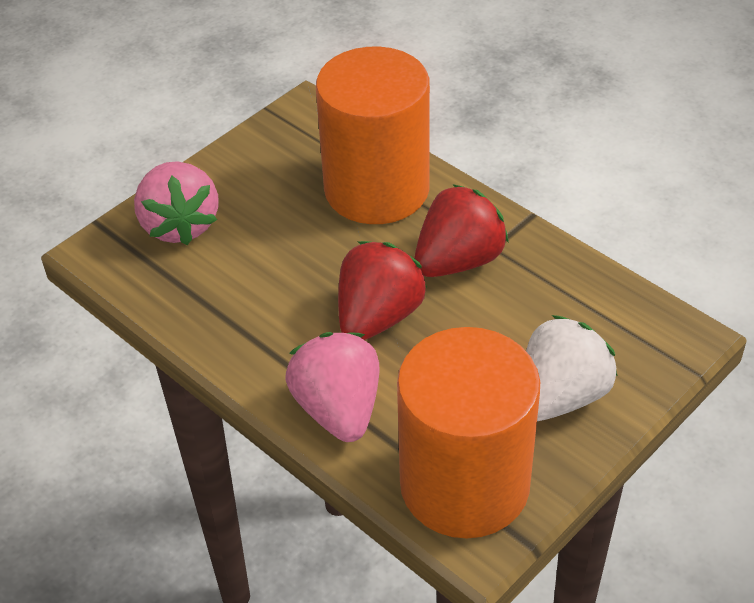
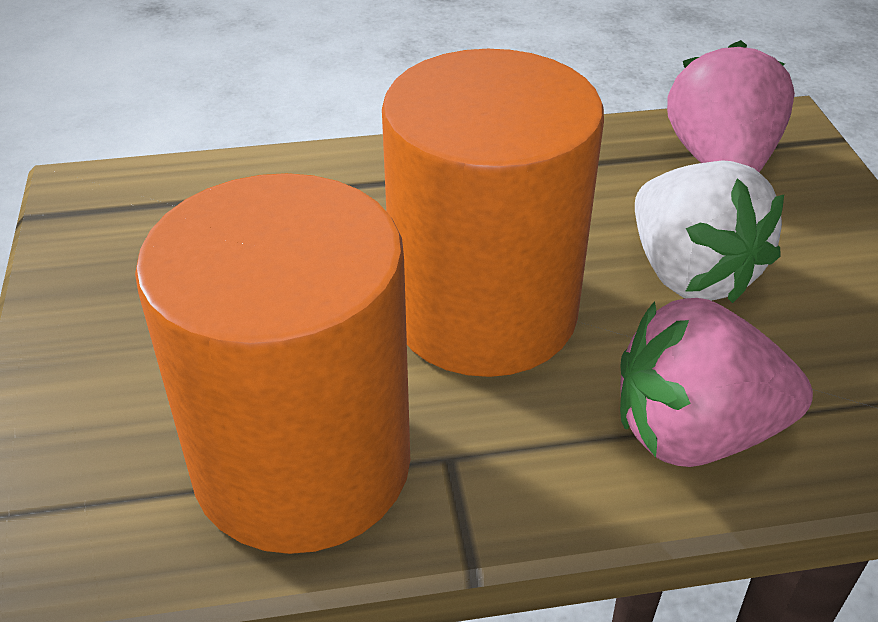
red strawberry: [338,241,427,340] [414,184,509,277] = 2 -> none = 0

